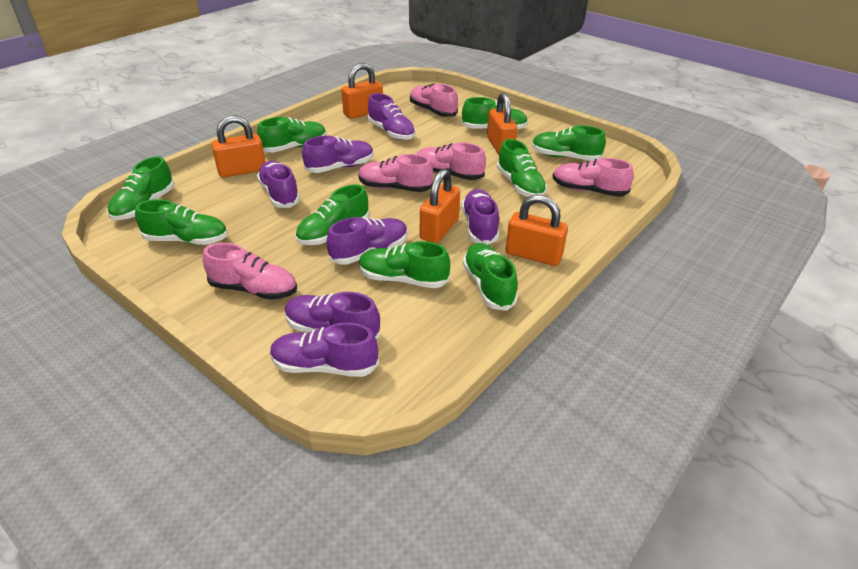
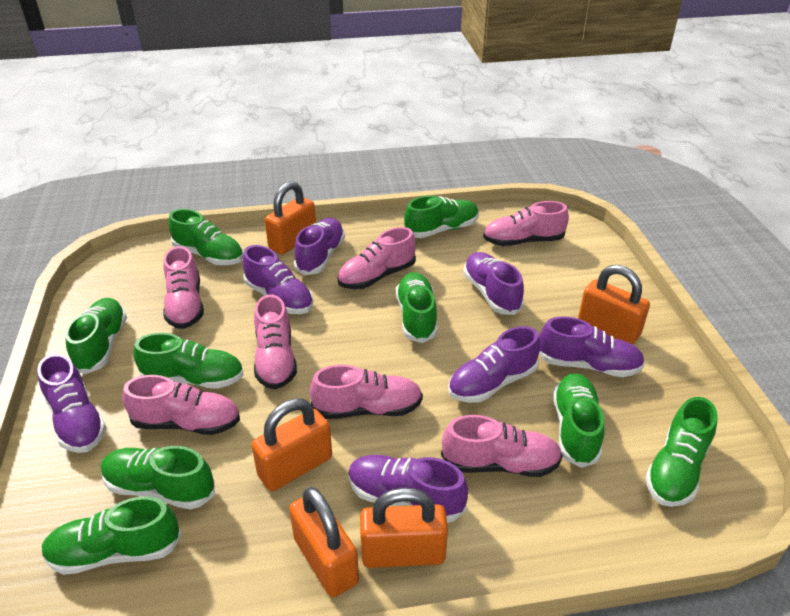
pink shoe: [202,243,297,300] [358,154,433,192] [410,83,458,117] [417,142,486,180] [553,158,634,197] = 5 -> [122,375,240,435] [163,246,204,329] [254,294,297,389] [310,365,423,419] [338,227,416,289] [441,415,563,477] [483,201,569,246] = 7

